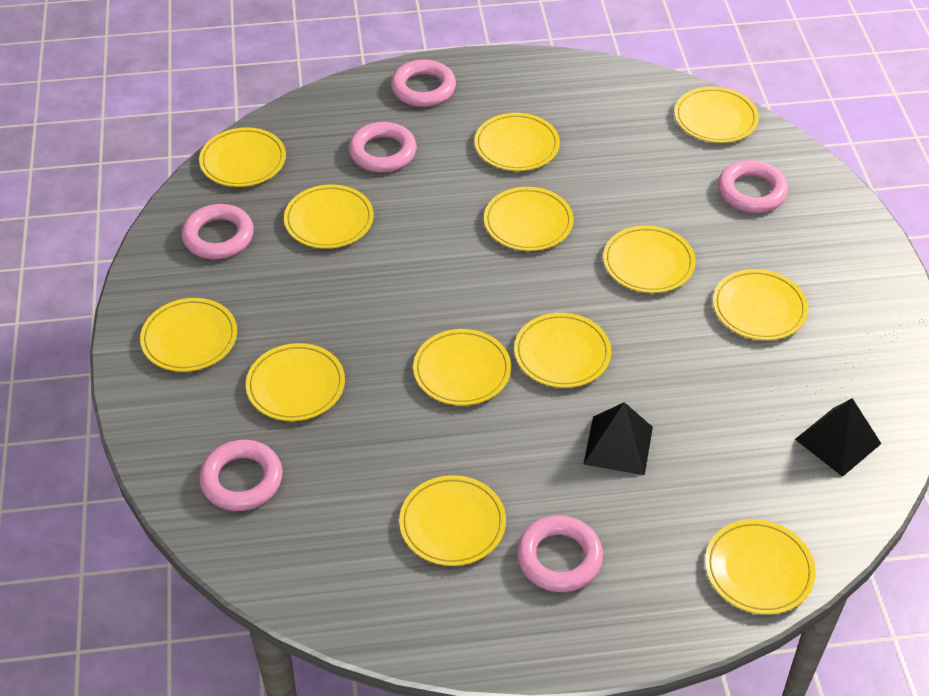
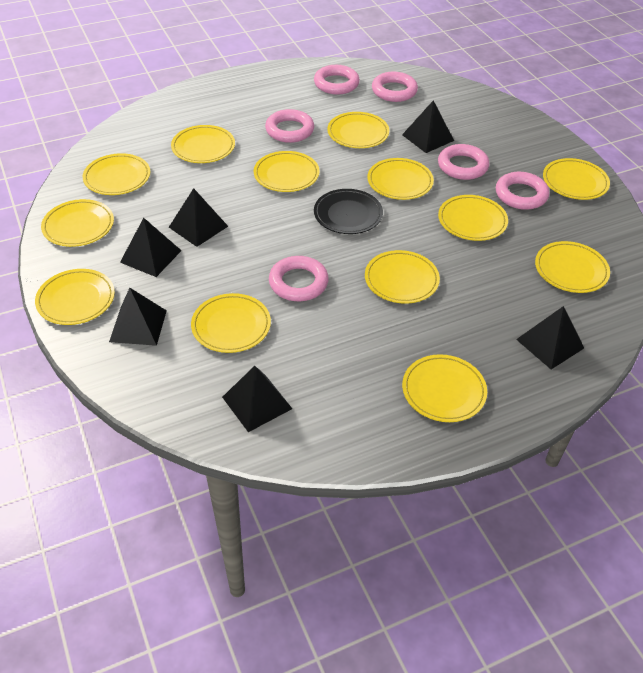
black plate: none = 0 -> [314,189,383,234] = 1
black pyramid: [583,402,653,475] [795,398,881,477] = 2 -> [109,288,167,346] [120,218,182,277] [169,188,228,247] [222,366,292,432] [402,100,454,153] [516,306,584,369] = 6

